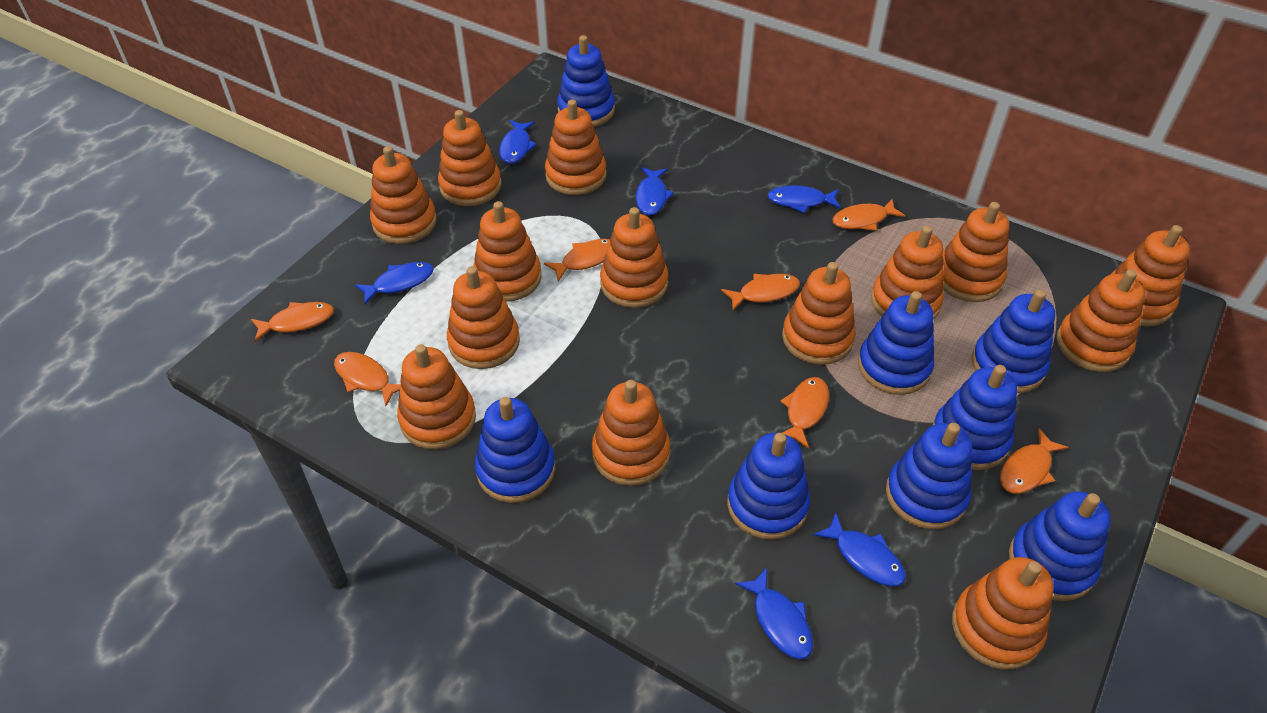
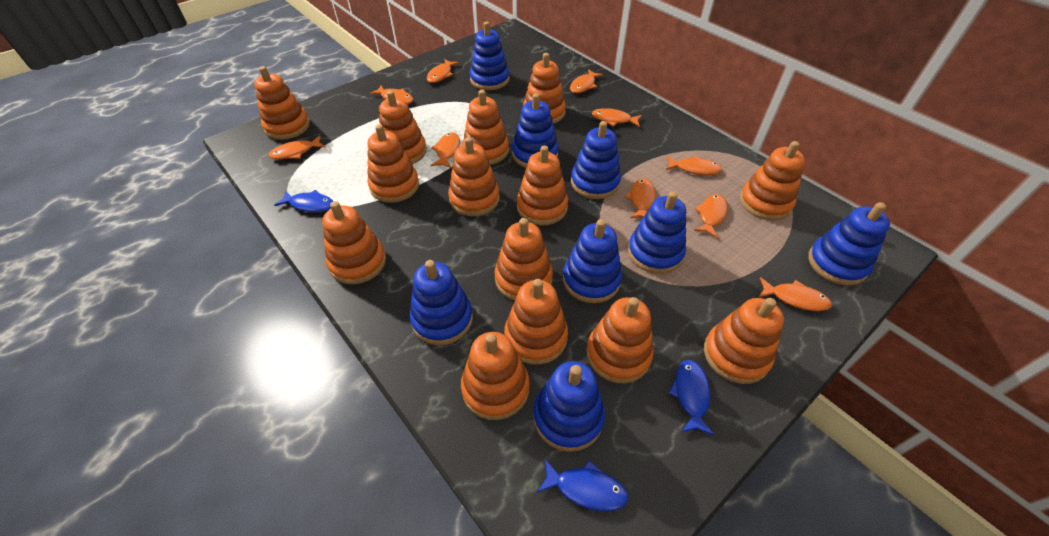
blue fish: [355,262,434,304] [499,120,537,164] [636,167,674,215] [735,568,813,659] [767,185,841,213] [813,512,906,586] = 6 -> [274,190,334,212] [537,459,629,511] [669,360,714,436] = 3
orange fish: [251,302,334,342] [334,352,401,406] [544,239,610,281] [721,274,800,310] [780,377,829,449] [832,199,906,231] [1000,428,1069,494] = 7 -> [269,136,325,159] [369,85,413,104] [427,59,459,83] [431,132,460,168] [570,69,603,93] [592,108,642,127] [625,179,656,218] [666,155,722,175] [694,194,728,238] [758,277,832,311] = 10

